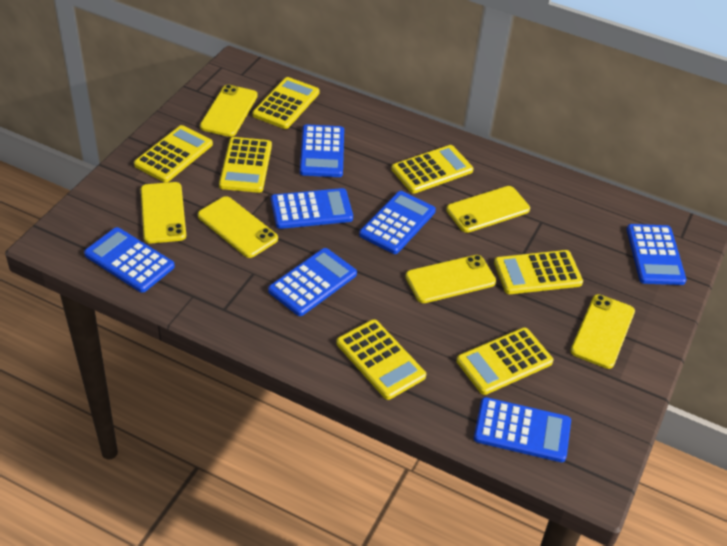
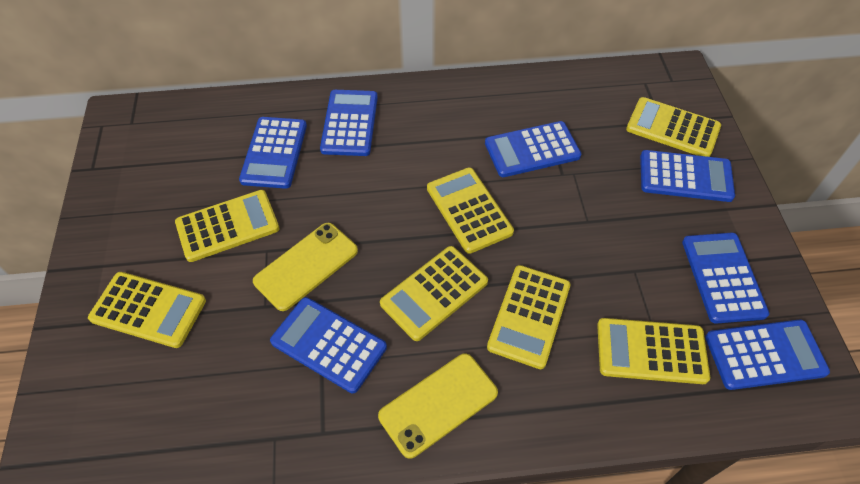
yellow phone: [141,182,186,243] [198,196,278,258] [200,85,258,137] [405,255,496,303] [446,186,530,233] [571,294,635,369] = 6 -> [253,223,358,311] [378,353,498,459] = 2

